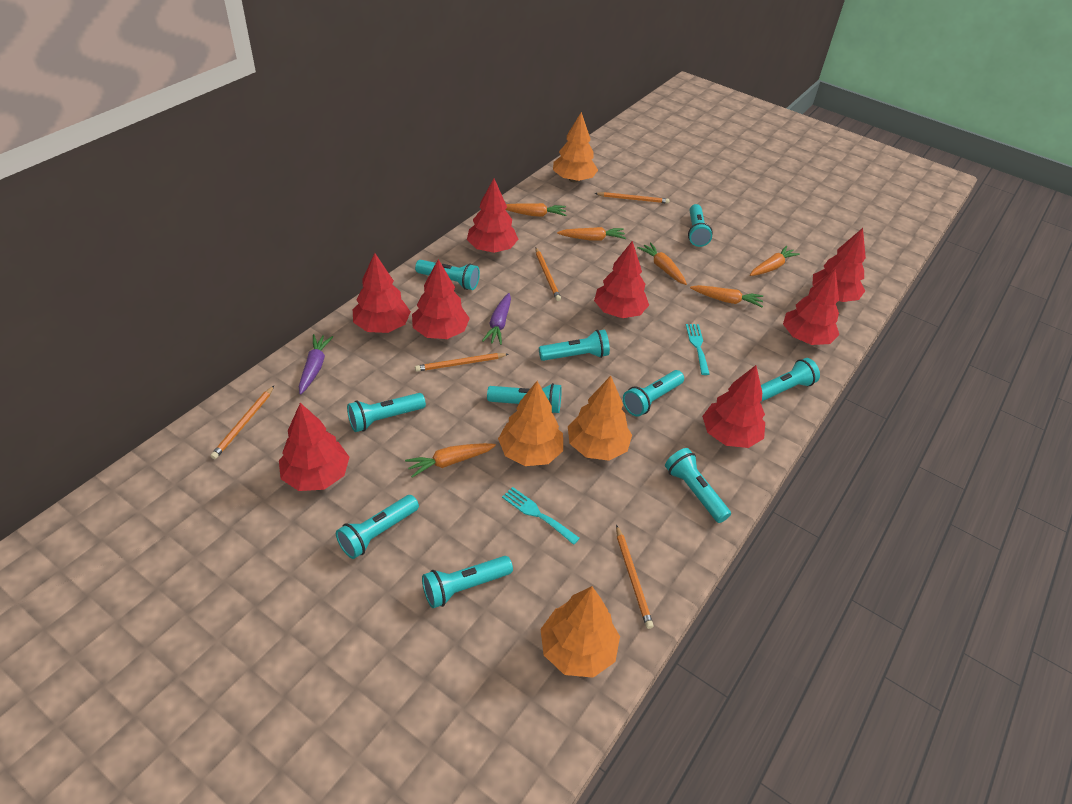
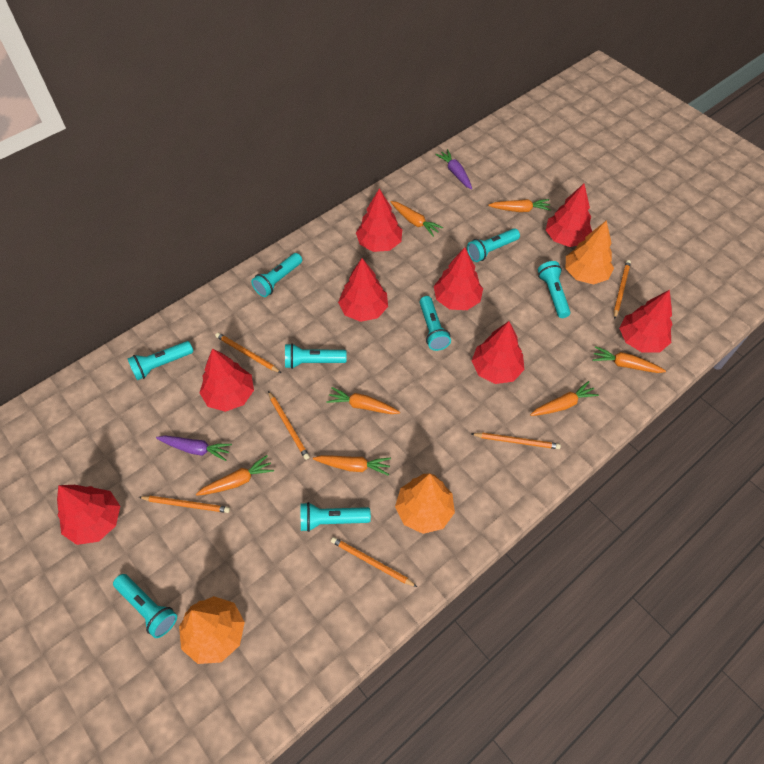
orange carrot: [405,443,496,478] [505,203,566,217] [557,227,626,241] [637,242,687,285] [690,285,763,307] [750,246,800,276] = 6 -> [196,455,274,496] [313,455,391,476] [326,387,400,414] [390,201,443,237] [488,199,551,212] [530,381,599,416] [592,346,666,373] = 7
orange pencil: [210,386,274,459] [415,353,509,371] [535,248,561,301] [595,192,669,204] [616,525,654,629] = 5 -> [139,496,230,513] [215,333,281,373] [268,391,310,460] [331,537,417,587] [472,432,561,449] [614,260,631,319] = 6
orange tree: [498,381,563,466] [540,586,620,678] [553,112,598,182] [568,376,632,461] = 4 -> [179,596,245,664] [395,473,455,534] [566,220,614,285] = 3
turquoise flashlight: [336,495,419,559] [347,393,426,432] [415,260,480,290] [422,556,513,608] [487,383,562,413] [539,330,610,361] [623,370,684,417] [665,448,731,523] [688,204,713,247] [761,358,820,402] = 10 -> [113,574,177,638] [127,341,193,380] [251,253,302,297] [285,343,347,369] [300,502,371,532] [420,296,451,351] [467,228,520,262] [538,261,570,318] = 8
turquoise fork: [502,487,580,545] [686,324,709,375] = 2 -> none = 0

